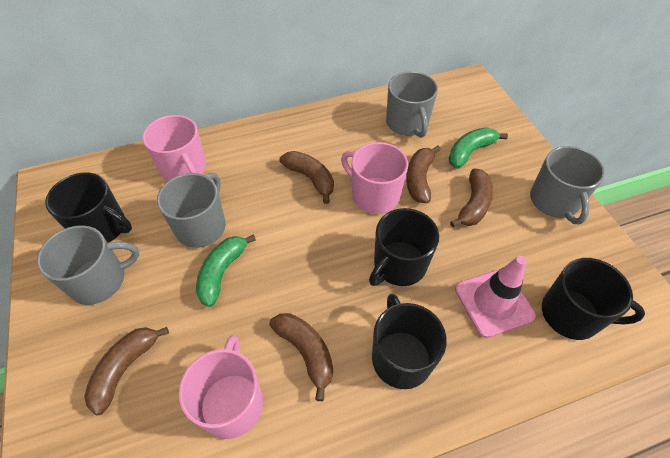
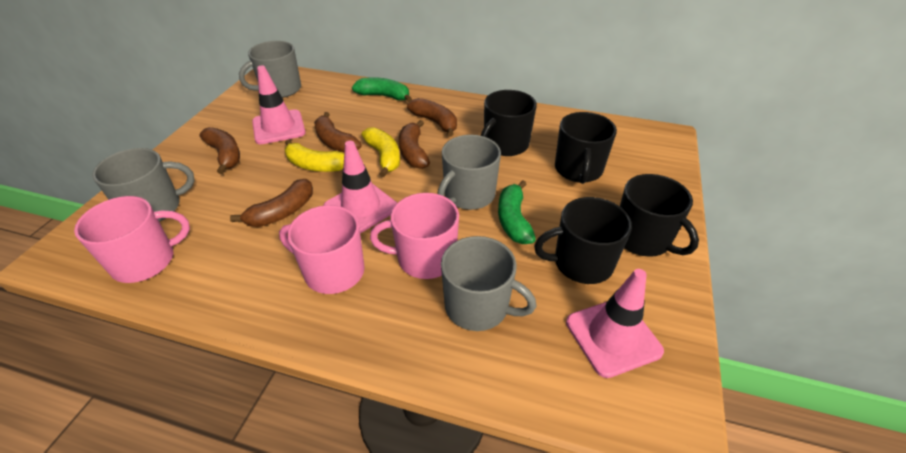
pink traffic cone: [455,256,536,338] = 1 -> [252,65,306,144] [323,141,397,233] [566,269,664,378] = 3
yellow banana: none = 0 -> [285,140,344,172] [362,127,400,177] = 2

